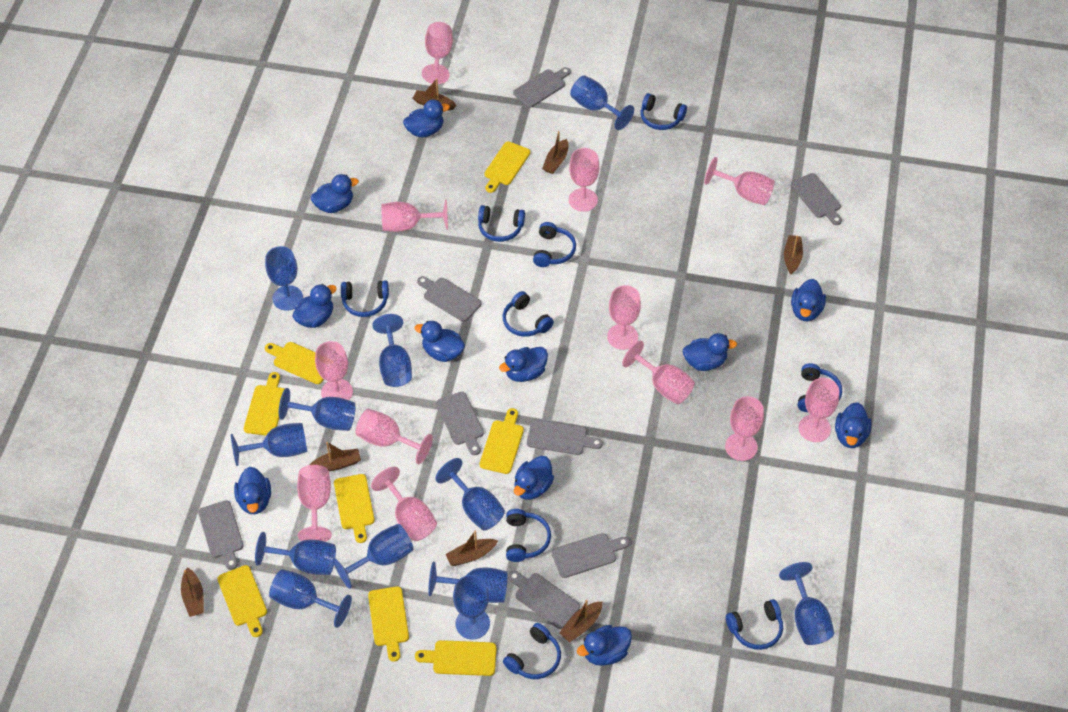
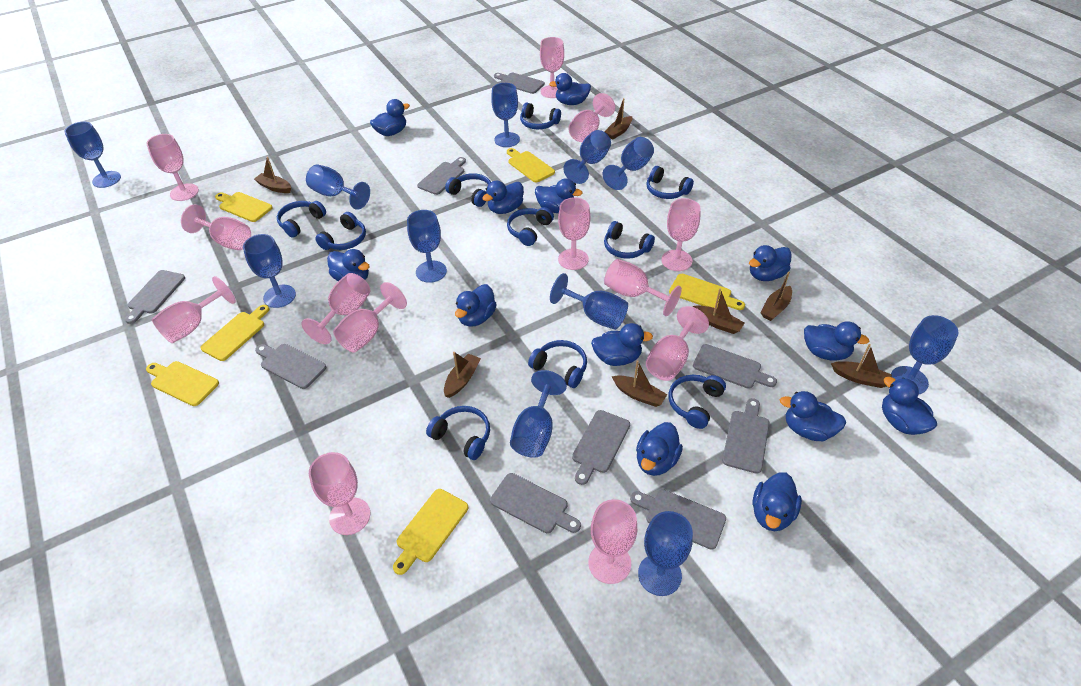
blue duck: [234,467,271,514] [292,284,337,328] [311,174,359,213] [403,100,450,137] [414,321,465,362] [499,347,548,382] [514,456,554,500] [577,625,632,666] [683,333,737,371] [791,279,826,321] [835,402,872,448] = 11 -> [327,249,370,281] [370,99,410,136] [455,284,497,327] [482,181,524,214] [535,178,583,213] [549,73,591,105] [591,323,653,366] [636,422,683,476] [749,245,792,281] [753,472,802,531] [780,391,846,441] [804,321,869,361] [882,377,937,435] = 13
blue goblet: [231,423,307,466] [255,532,336,575] [265,246,303,311] [269,569,352,628] [279,388,355,431] [333,524,414,589] [372,314,412,387] [428,562,508,603] [435,458,505,530] [453,575,490,639] [570,76,634,130] [779,562,834,645] = 12 -> [64,122,121,188] [243,234,296,308] [306,164,370,210] [407,210,447,283] [491,83,520,147] [510,370,567,458] [550,273,628,330] [563,130,611,184] [602,137,654,190] [638,511,693,596] [891,315,959,395] = 11
blue headphones: [341,280,389,317] [478,205,525,242] [503,291,554,337] [503,623,561,679] [506,509,551,562] [533,222,576,267] [641,93,687,130] [726,599,783,650] [798,363,842,412] = 9 -> [277,201,326,238] [315,212,366,250] [426,406,490,460] [445,173,491,207] [507,207,554,246] [520,103,561,129] [528,340,587,388] [604,221,655,259] [646,166,694,199] [669,375,726,429] = 10
grey cutting board: [198,500,244,570] [417,276,481,322] [436,392,484,455] [508,571,580,629] [513,67,571,108] [527,419,603,455] [552,533,630,578] [791,173,842,225] = 8 -> [125,270,185,324] [255,344,326,389] [417,157,466,195] [490,473,581,533] [494,73,545,94] [572,410,630,485] [630,489,726,550] [693,344,777,389] [722,398,770,474] = 9
pink goblet: [297,465,332,542] [315,341,353,400] [356,409,433,464] [371,467,437,541] [381,200,448,232] [422,22,453,84] [569,148,599,212] [607,285,641,350] [622,341,695,404] [704,157,775,205] [725,396,764,461] [799,378,839,442] = 12 -> [146,134,199,201] [152,276,236,343] [181,204,251,250] [301,273,370,344] [309,452,370,535] [333,282,407,353] [540,37,564,98] [558,197,590,270] [568,93,615,142] [588,499,637,584] [604,259,682,316] [646,306,709,381] [662,198,701,271] = 13
yellow cutting board: [217,565,267,637] [244,372,284,436] [265,342,324,384] [334,474,375,543] [368,586,409,662] [415,640,496,676] [479,408,524,474] [484,141,530,193] = 8 -> [146,361,219,406] [200,305,269,361] [215,192,273,222] [393,489,468,575] [507,148,555,182] [669,274,745,310] = 6

